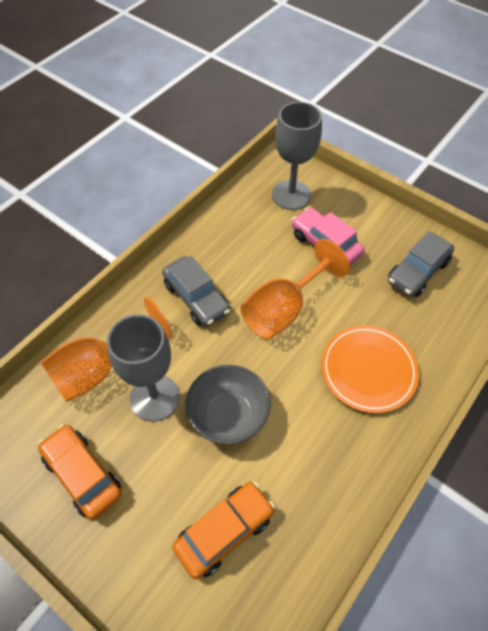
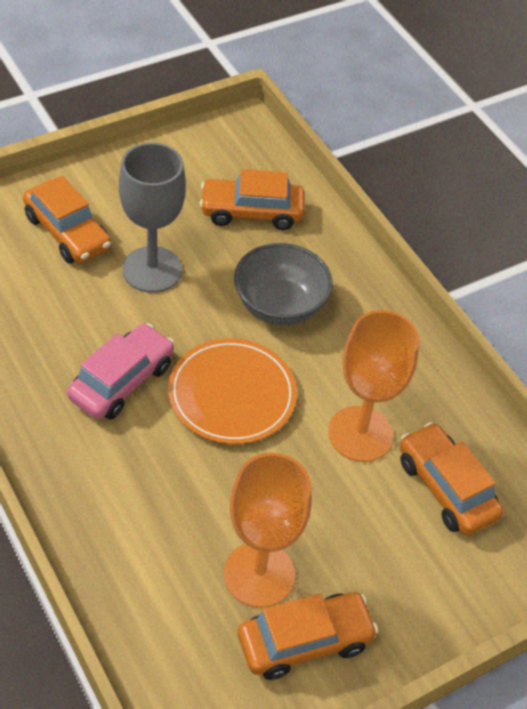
grey car: [162,256,230,327] [388,231,454,297] = 2 -> none = 0
grey goblet: [107,314,180,421] [272,102,322,210] = 2 -> [119,142,186,293] = 1
orange car: [38,424,122,520] [172,482,275,579] = 2 -> [23,176,111,263] [199,169,305,230] [238,592,378,680] [400,422,503,535] = 4

